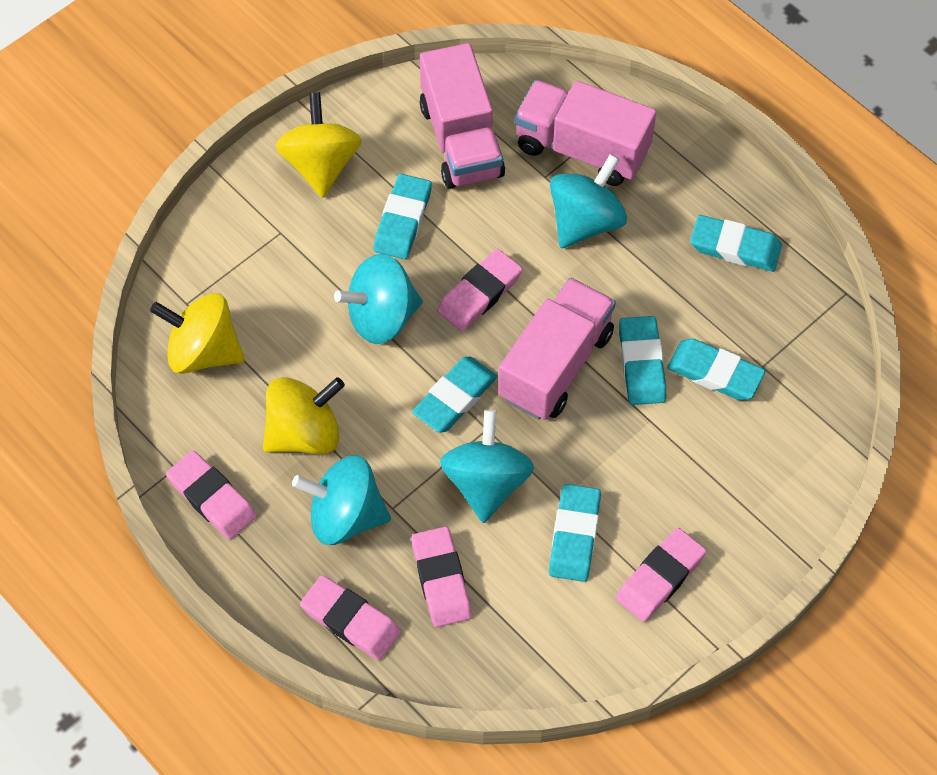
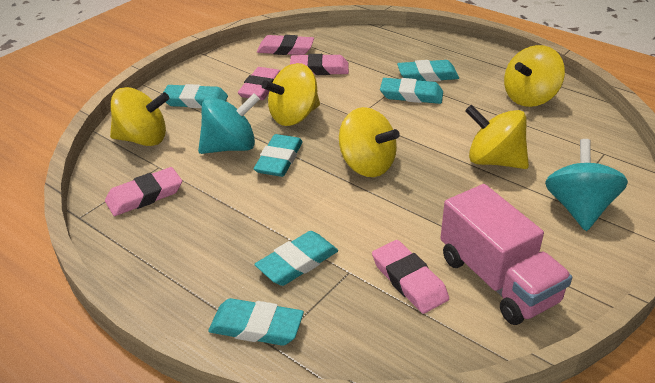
pink truck: [420,43,505,189] [498,278,616,420] [515,80,656,186] = 3 -> [440,184,572,325] = 1
turquoise spinning top: [292,455,391,545] [334,254,423,344] [440,410,534,523] [550,154,627,248] = 4 -> [198,93,260,154] [545,139,628,231] = 2
yellow spinning top: [150,293,245,374] [263,377,345,454] [276,92,362,198] = 3 -> [110,87,169,146] [261,63,320,126] [339,107,400,177] [465,105,529,169] [504,45,565,107] = 5

